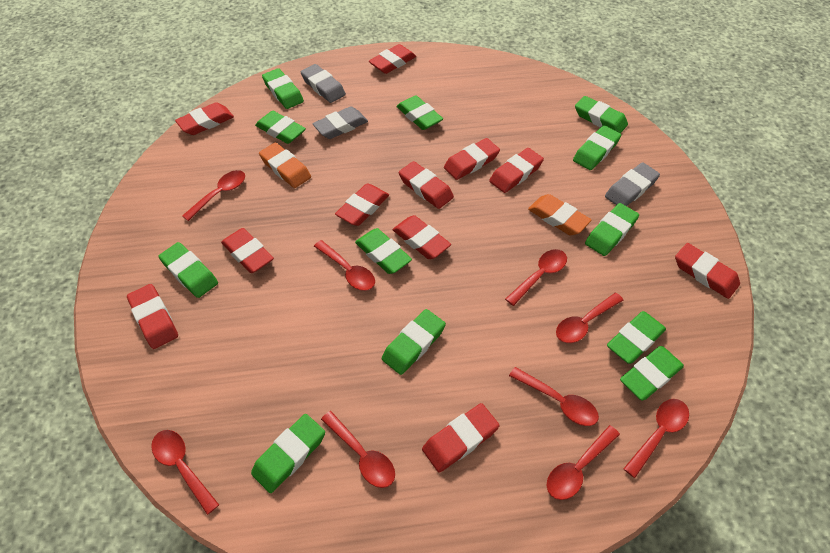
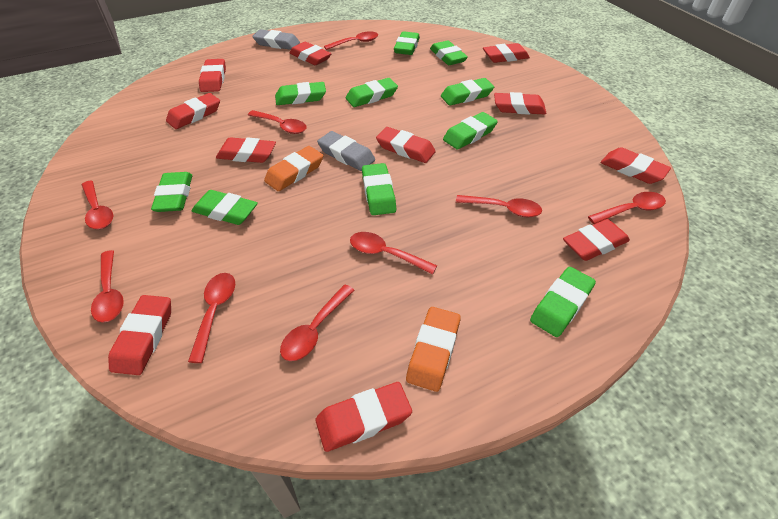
green eraser: [158,242,218,298] [251,414,325,493] [255,111,306,144] [262,68,304,109] [355,228,412,274] [382,309,446,375] [396,95,443,130] [573,125,621,170] [575,96,628,133] [585,203,639,256] [607,311,666,364] [620,346,684,401] = 12 -> [151,172,192,212] [192,190,258,225] [275,82,326,105] [346,78,398,107] [362,163,396,215] [394,31,420,55] [430,40,468,65] [441,78,494,106] [443,112,498,150] [530,267,596,337] = 10
grey eraser: [301,64,346,103] [312,106,368,139] [605,162,660,206] = 3 -> [252,29,300,50] [317,131,375,171] = 2

